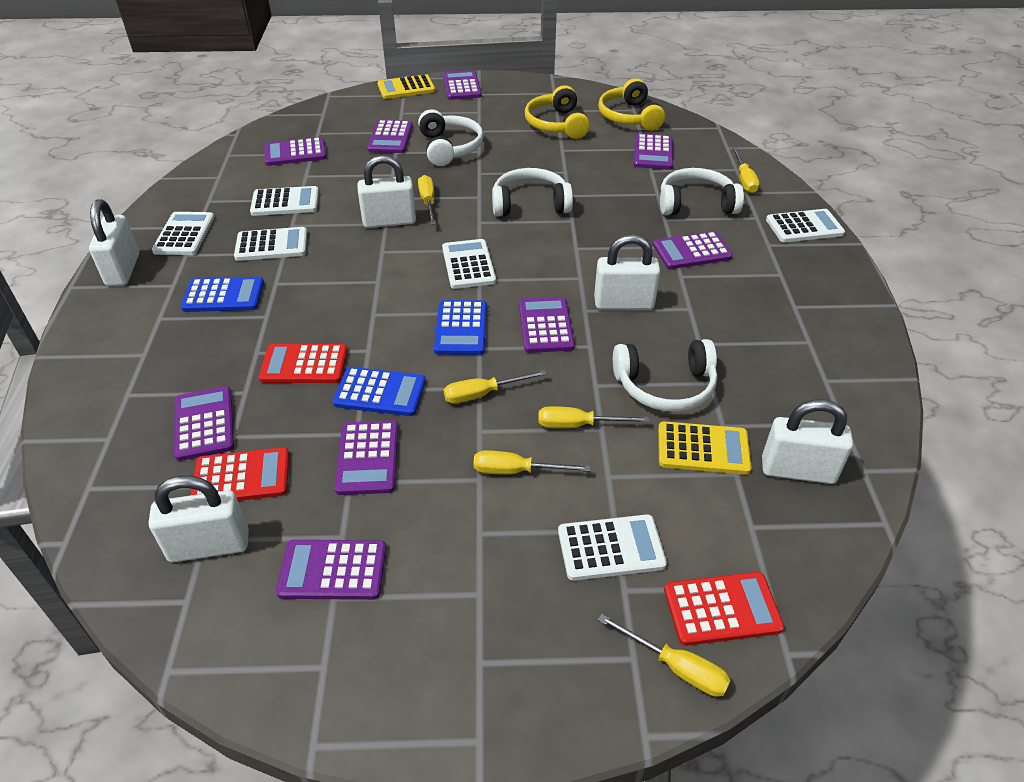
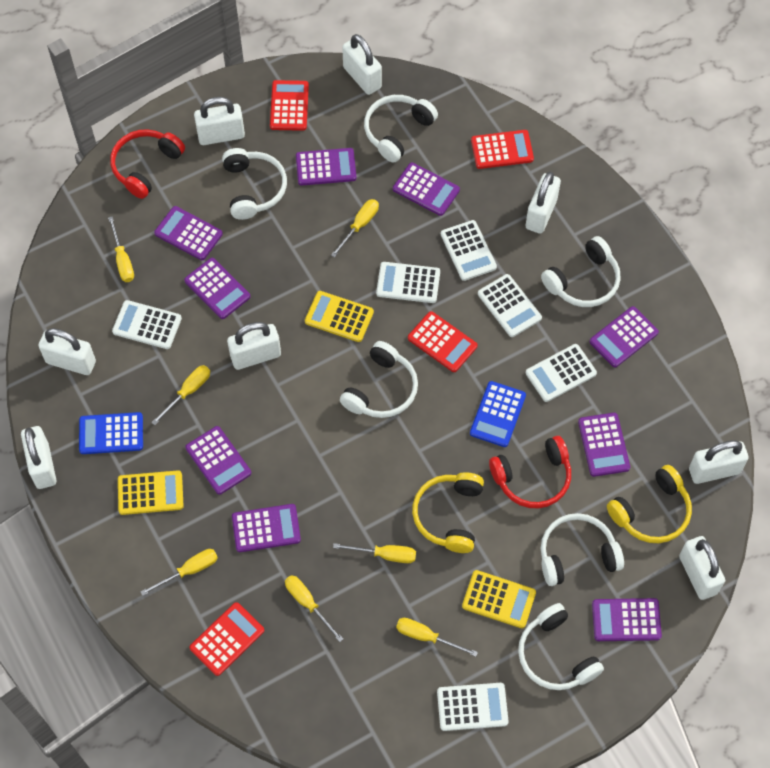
blue calculator: [181,277,264,312] [333,367,426,416] [434,300,487,355] = 3 -> [79,412,143,454] [470,381,526,447] = 2
red calculator: [190,447,289,501] [259,344,348,383] [664,572,784,646] = 3 -> [189,602,264,676] [270,80,309,131] [408,311,478,372] [471,130,534,169] = 4
red headphones: none = 0 -> [110,129,185,199] [489,436,571,509] = 2
white headphones: [418,109,483,166] [492,168,573,216] [613,339,717,412] [660,168,744,215] = 4 -> [222,148,287,220] [340,341,418,418] [364,95,438,163] [518,603,604,690] [541,236,621,307] [541,513,624,586] = 6
white padlock: [89,199,139,286] [149,475,249,562] [357,155,416,228] [594,234,660,309] [762,400,853,484] = 5 -> [21,426,57,489] [38,328,96,375] [194,97,245,145] [227,322,281,370] [342,34,382,95] [526,172,561,234] [679,536,725,600] [689,440,749,484] = 8
yellow calculator: [377,74,435,99] [658,421,752,475] = 2 -> [118,470,184,515] [305,291,374,342] [462,570,536,628] = 3
yellow screwdriver: [418,175,436,225] [444,370,547,404] [473,450,590,475] [538,406,649,428] [598,614,731,697] [732,148,760,193] = 6 -> [108,216,134,282] [141,549,218,596] [151,365,210,425] [285,575,343,642] [331,199,379,258] [333,543,416,563] [396,618,478,657] = 7

